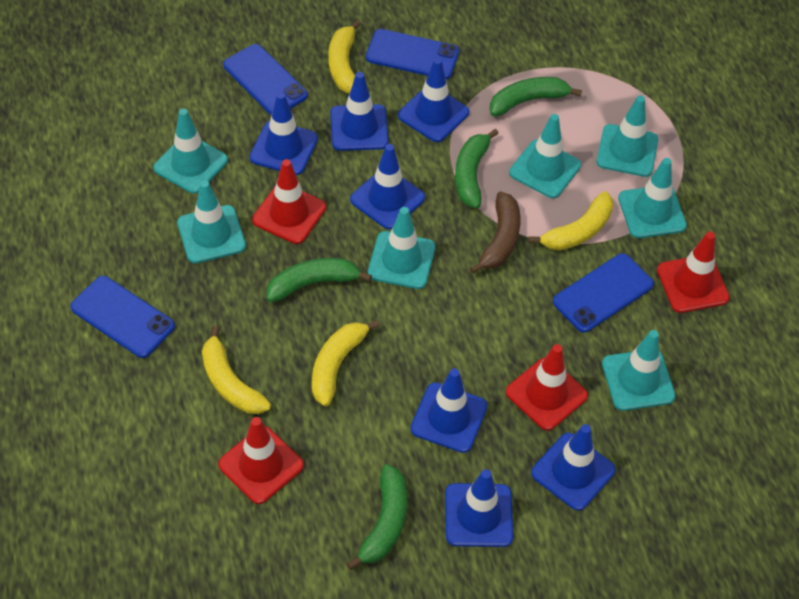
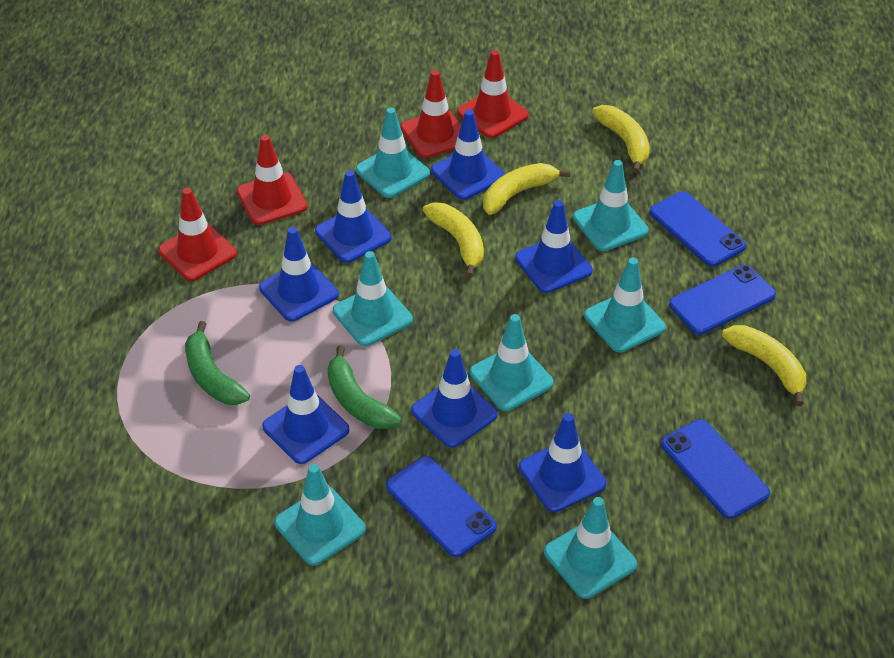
brown banana: [470,191,520,274] = 1 -> none = 0
green banana: [267,258,372,302] [347,464,407,570] [455,129,499,208] [489,77,582,116] = 4 -> [185,321,250,405] [327,345,401,429] = 2

